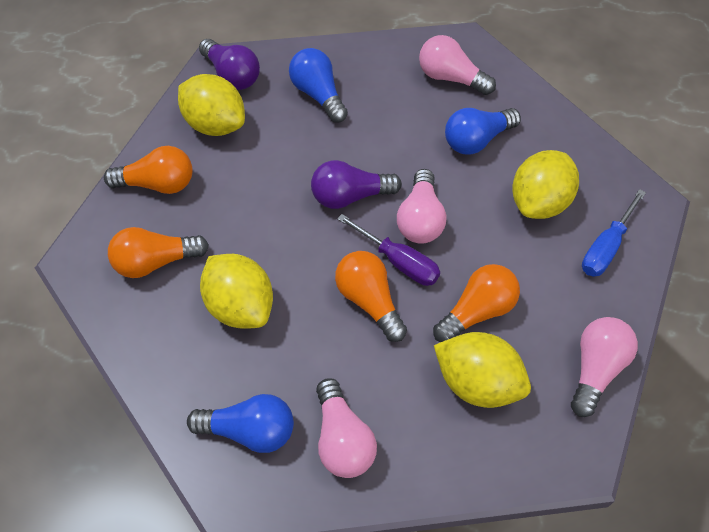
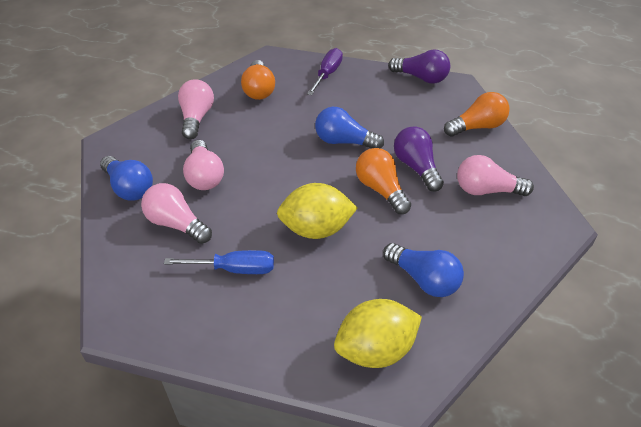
orange light bulb: [104,146,192,194] [108,227,209,278] [335,251,407,342] [433,264,520,342] = 4 -> [241,60,275,100] [356,148,411,214] [444,92,510,137] = 3
yellow lemon: [178,74,245,136] [200,254,273,329] [434,332,531,408] [512,150,579,219] = 4 -> [277,183,358,239] [334,299,422,368] = 2

